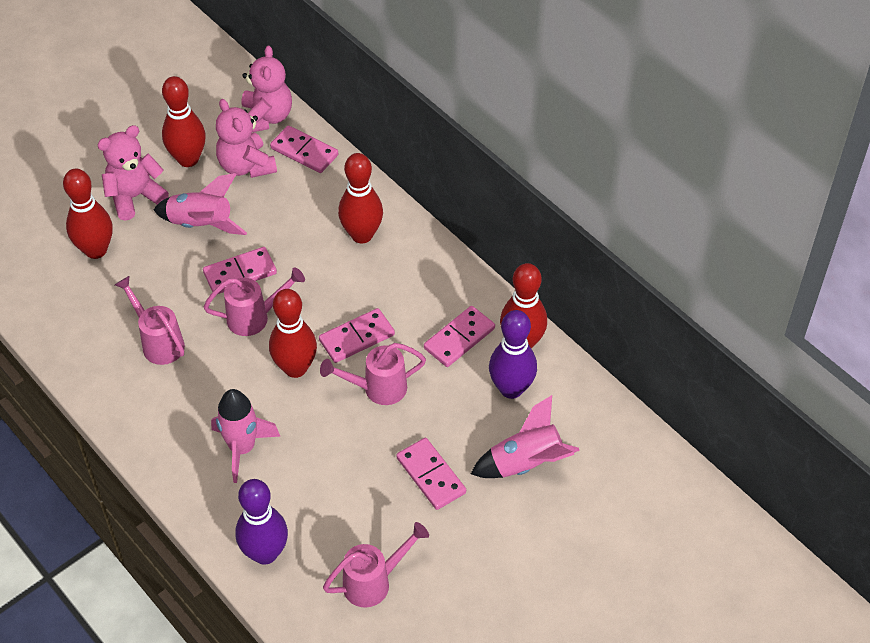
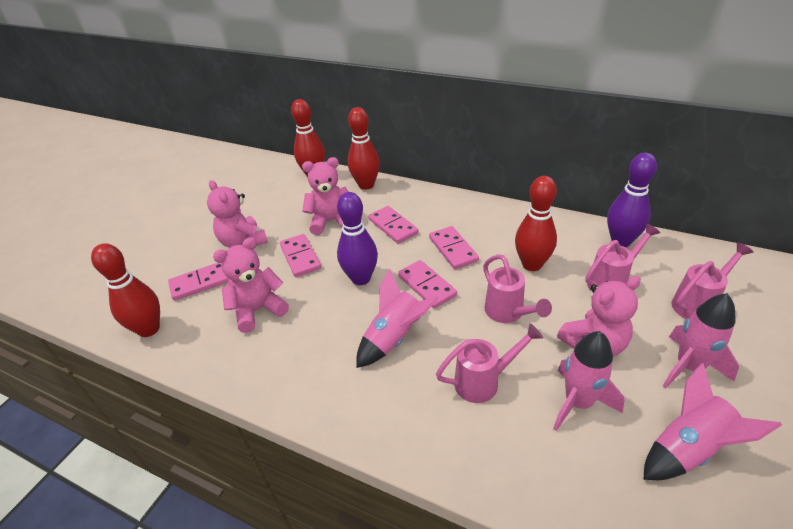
pink rocket: [154,173,247,235] [211,389,281,483] [471,395,580,478] = 3 -> [356,269,439,368] [553,331,625,431] [643,363,782,480] [663,293,739,388] = 4
pink teddy bear: [97,125,169,221] [216,99,277,178] [241,46,292,132] = 3 -> [207,180,268,248] [213,237,289,333] [302,157,348,235] [557,276,641,357] = 4
red bowling pin: [63,169,113,259] [162,76,206,167] [269,289,317,378] [338,153,383,244] [500,263,547,349] = 5 -> [91,243,160,337] [291,99,325,177] [348,107,380,190] [515,176,557,271] = 4

